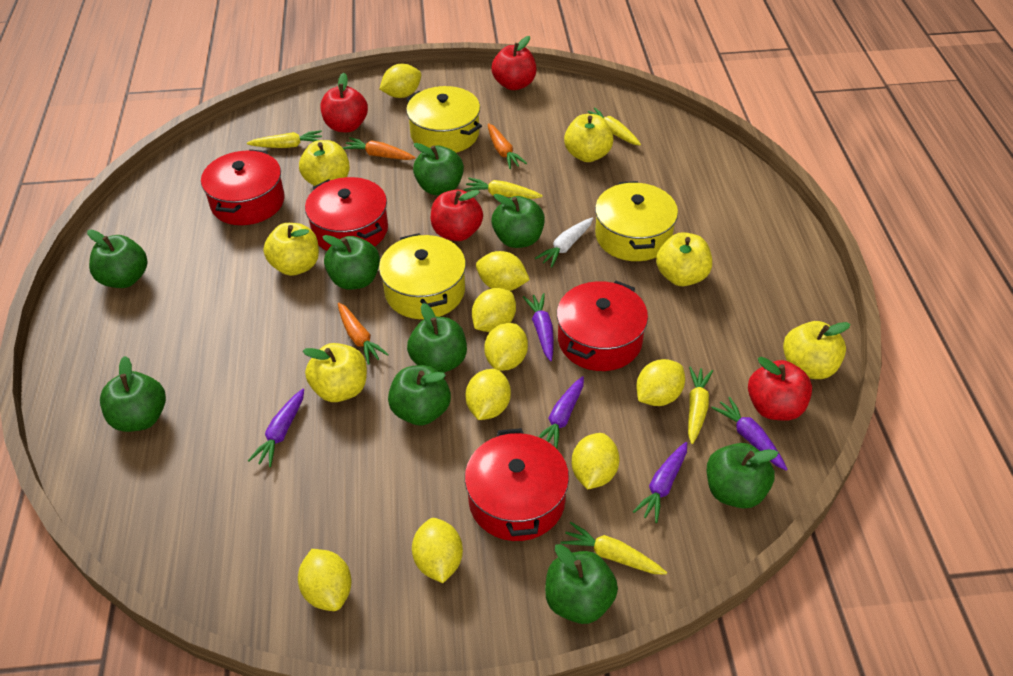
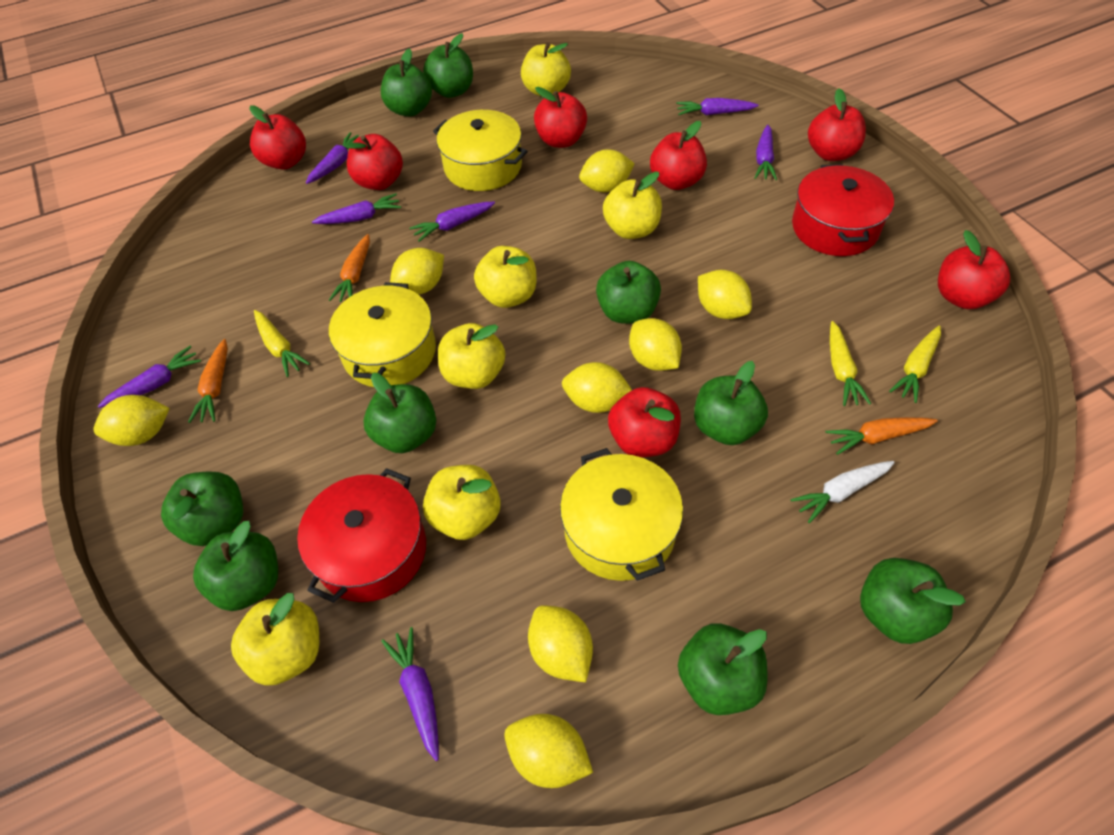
purple carrot: [248,389,304,467] [523,293,554,361] [538,376,584,449] [633,442,687,523] [711,397,788,471] = 5 -> [98,346,201,408] [306,132,359,184] [312,193,401,224] [381,627,439,761] [409,202,495,242] [676,98,759,115] [754,124,777,180] = 7
red apple: [321,73,368,132] [431,190,483,241] [491,36,536,90] [748,357,812,421] = 4 -> [249,106,306,170] [344,134,403,190] [534,87,587,148] [608,387,681,457] [650,121,707,190] [808,88,866,161] [938,230,1010,309] = 7
red pot: [201,149,285,225] [305,177,388,251] [465,428,569,541] [557,281,648,371] = 4 -> [297,468,426,603] [792,164,894,256] = 2
yellow carrot: [247,130,322,148] [464,178,543,199] [561,522,667,575] [588,107,641,145] [688,367,713,444] = 5 -> [254,310,310,377] [830,321,871,406] [889,325,941,403] = 3
yellow lemon: [298,549,351,611] [379,64,421,98] [412,518,463,583] [465,369,511,420] [472,288,516,332] [476,251,530,291] [484,323,528,371] [572,433,619,490] [636,359,685,406] = 9 -> [93,395,170,446] [390,248,444,295] [504,714,593,788] [528,605,593,682] [562,362,632,413] [579,149,635,192] [629,318,682,371] [698,270,752,319] = 8

